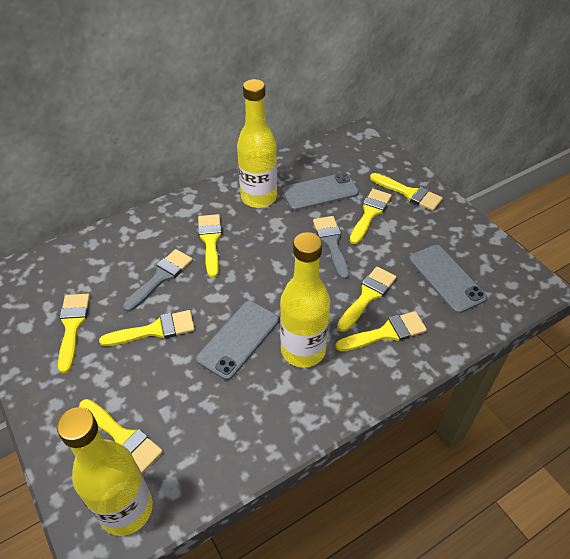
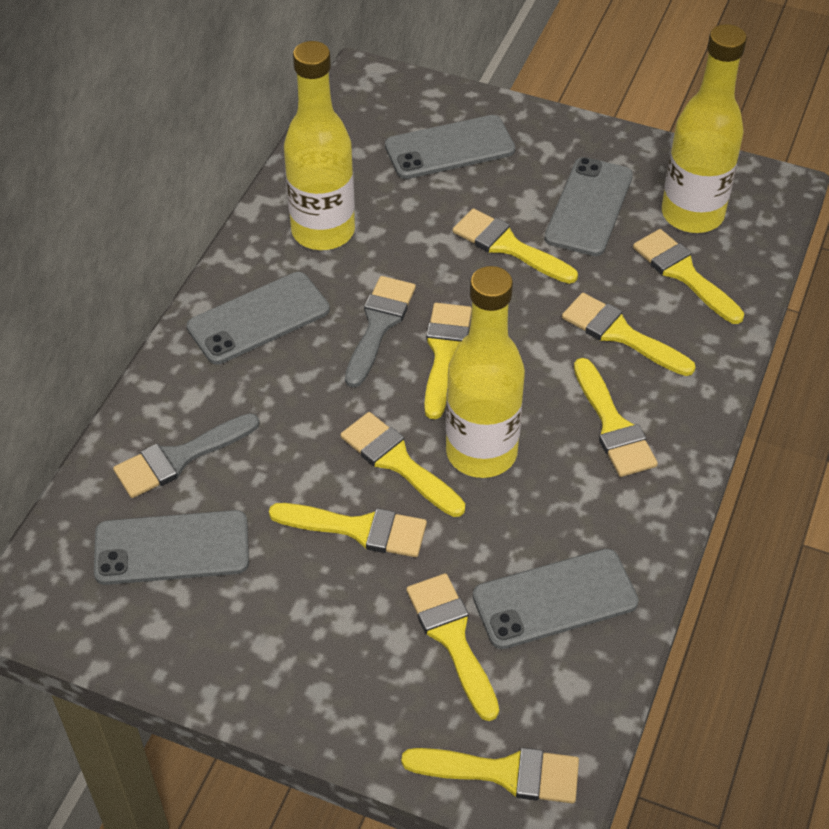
grey phone: [196,301,279,380] [282,173,359,211] [409,245,487,314] = 3 -> [94,510,249,585] [187,272,330,364] [385,115,515,179] [473,549,639,649] [544,157,633,256] = 5
yellow brush: [58,294,90,373] [79,399,163,473] [99,310,195,346] [198,214,222,278] [336,311,427,352] [337,266,396,332] [350,189,392,244] [370,173,443,211] = 8 -> [269,503,427,557] [340,412,465,517] [401,748,579,803] [406,573,499,721] [424,303,472,419] [453,208,578,284] [562,293,696,376] [574,358,658,477] [633,229,744,324] = 9

